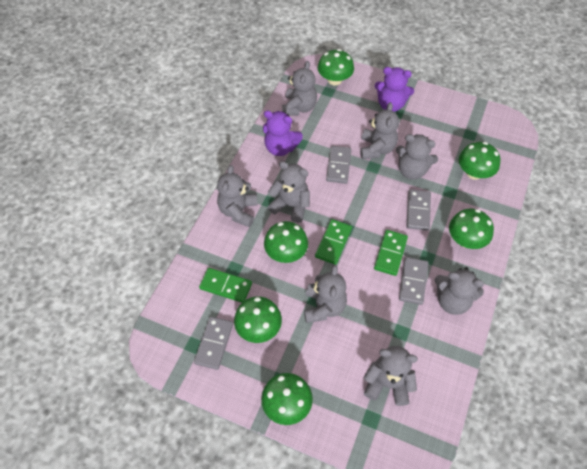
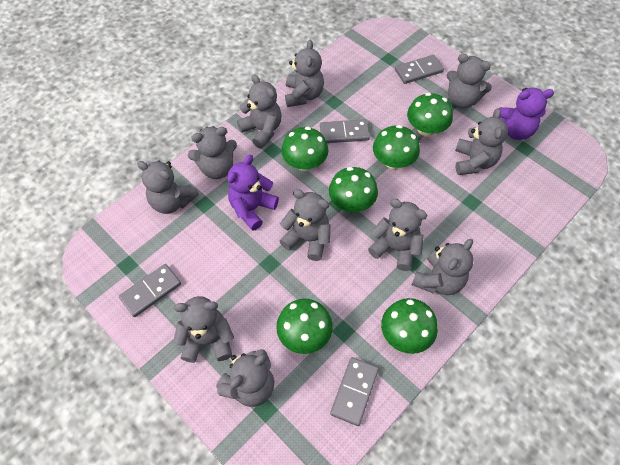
green domino: [199,268,252,303] [315,219,352,265] [374,230,408,276] = 3 -> none = 0
grey teddy bear: [217,165,258,227] [268,161,310,223] [282,61,317,115] [304,265,347,323] [360,102,399,159] [364,346,418,406] [396,134,438,180] [435,267,484,315] = 8 -> [137,161,199,214] [173,296,234,363] [188,126,237,179] [216,349,274,407] [237,74,282,148] [280,189,331,261] [285,40,324,107] [368,199,427,271] [412,239,474,295] [446,54,492,108] [455,108,508,175] = 11

